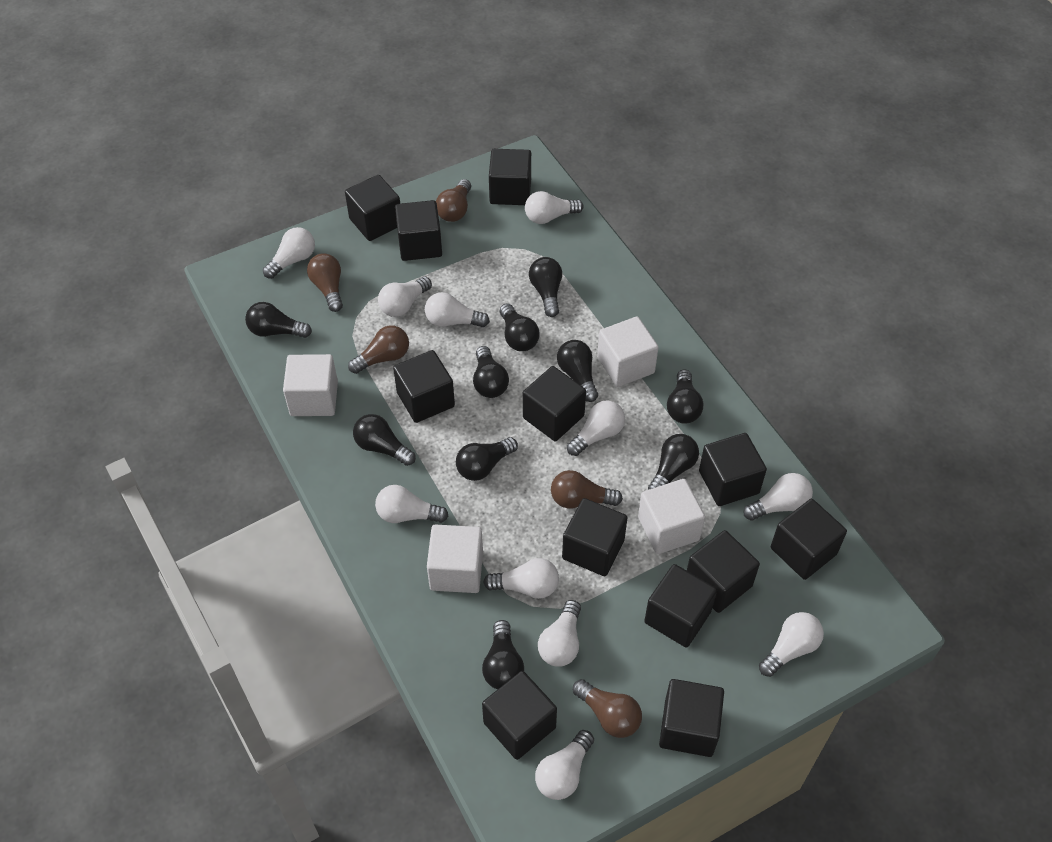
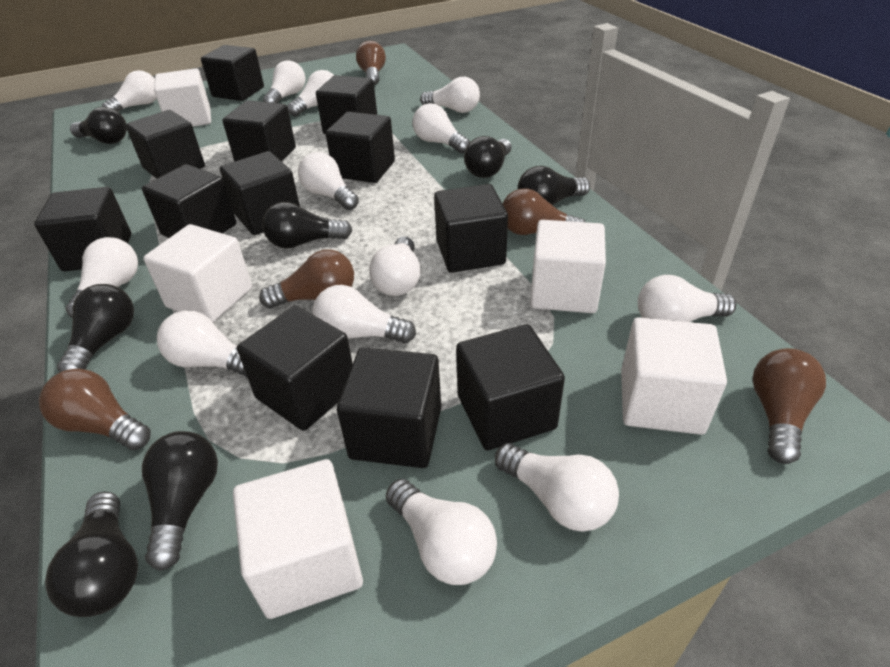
black light bulb: [245,302,312,338] [353,414,416,466] [456,437,518,481] [473,346,509,398] [482,620,524,689] [500,303,540,351] [529,257,562,317] [557,340,598,402] [648,434,699,490] [667,369,703,424] = 10 -> [45,491,138,617] [57,284,134,372] [70,107,127,144] [142,431,218,571] [262,202,353,249] [464,136,512,178] [517,166,590,205] = 7
white cube: [283,354,338,416] [427,524,483,593] [597,316,659,387] [638,479,705,554] = 4 -> [143,224,252,322] [154,68,211,127] [233,459,363,619] [530,220,606,313] [621,317,727,435] = 5
white light bulb: [263,227,315,279] [375,485,448,523] [378,277,432,317] [425,292,490,327] [483,558,559,599] [525,191,584,224] [535,730,594,800] [538,600,581,667] [567,400,625,456] [744,473,813,521] [759,612,824,677] = 11 -> [66,237,138,319] [102,70,157,112] [157,310,247,377] [263,60,305,103] [287,70,334,117] [298,152,359,210] [312,285,416,343] [369,236,421,296] [386,479,497,585] [412,103,470,154] [420,77,480,113] [495,443,619,532] [638,275,736,322] = 13

